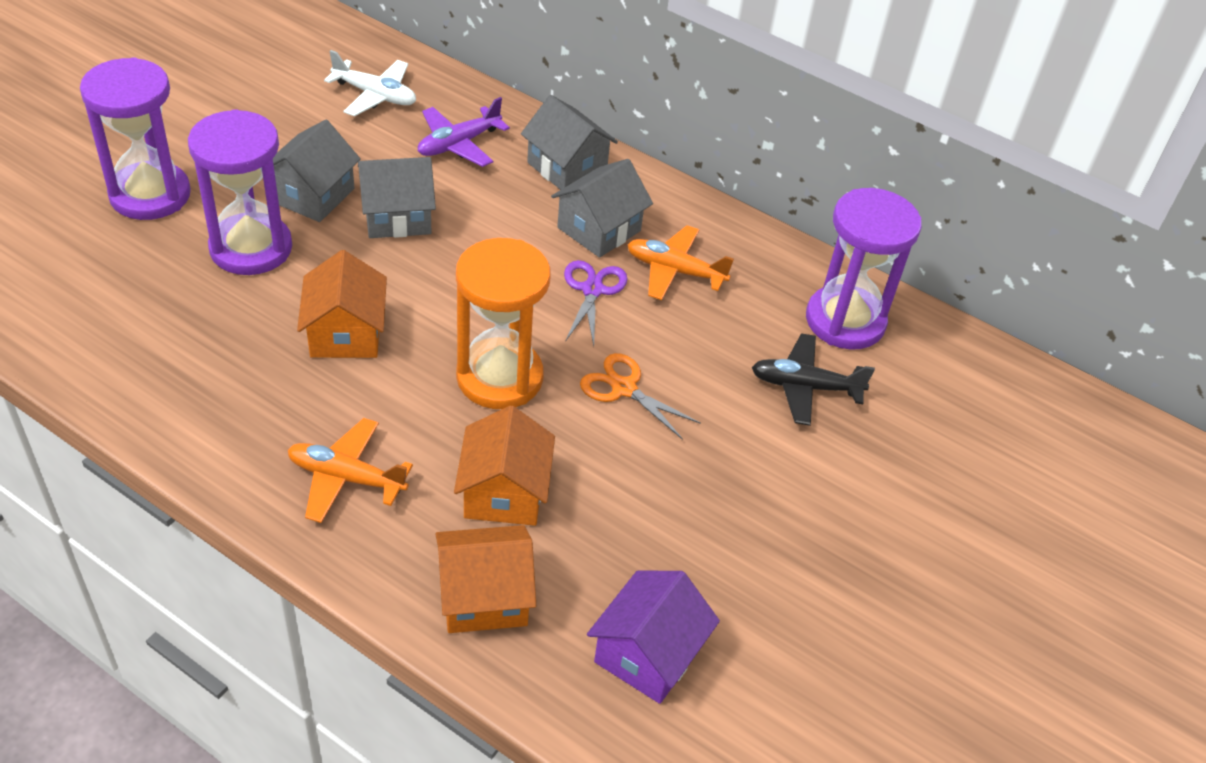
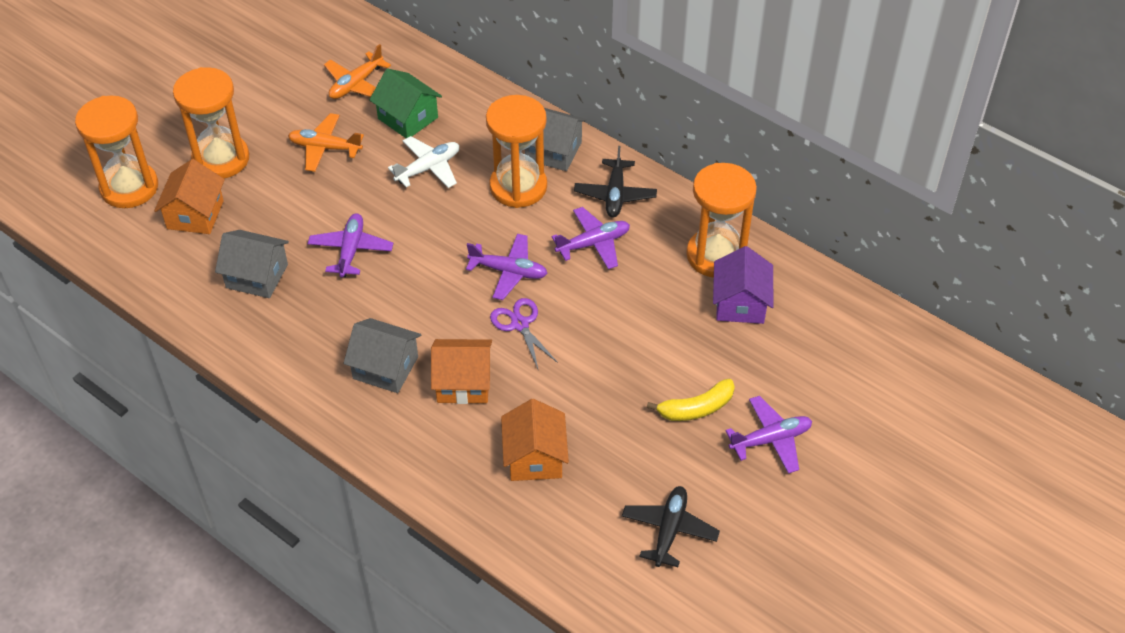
black plane: [752,333,875,426] = 1 -> [574,146,657,217] [622,486,720,567] = 2
green house: none = 0 -> [369,68,442,138] = 1
grey house: [273,120,361,222] [358,157,436,238] [521,95,618,190] [551,159,653,258] = 4 -> [215,230,289,298] [343,318,421,393] [525,108,587,171] = 3
orange hourglass: [456,238,550,409] = 1 -> [75,96,158,208] [173,67,249,178] [486,95,547,208] [686,163,757,277] = 4
orange scissors: [580,353,701,440] = 1 -> none = 0
purple hourglass: [80,57,191,220] [188,109,292,275] [806,188,922,350] = 3 -> none = 0
purple plane: [418,97,510,167] = 1 -> [308,213,393,277] [466,234,548,300] [552,207,630,269] [725,396,812,474] = 4
yellow banana: none = 0 -> [647,379,735,421] = 1

